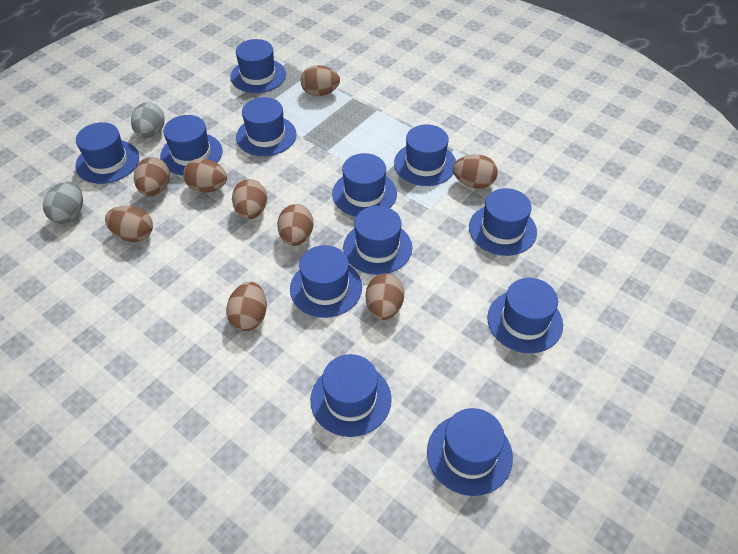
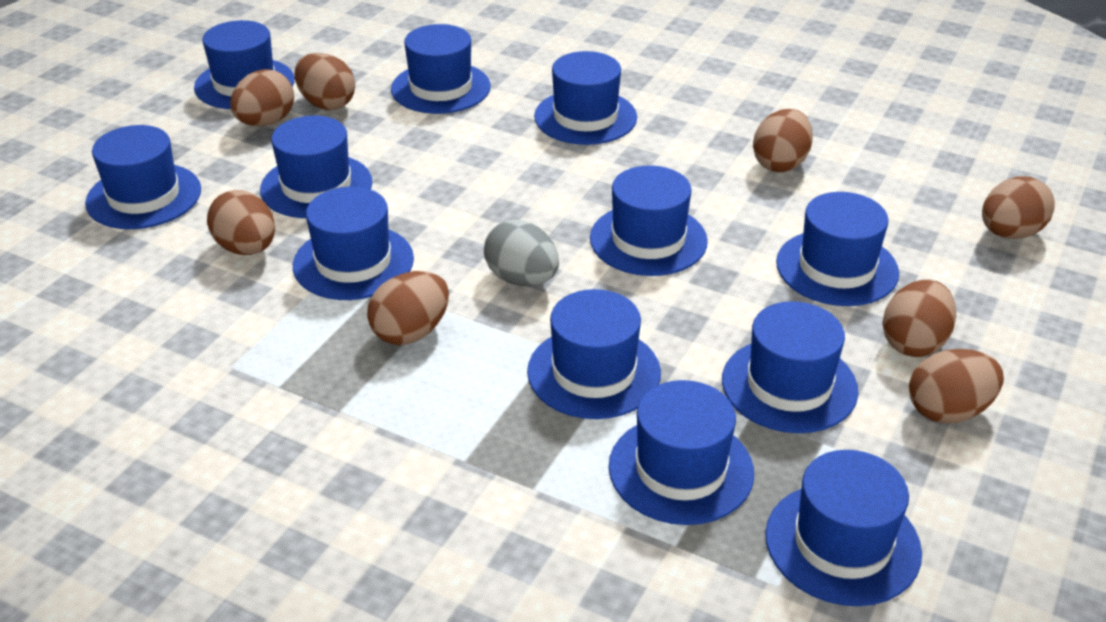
brown egg: [105,205,153,242] [134,157,170,196] [183,158,227,193] [226,282,267,331] [232,179,267,219] [277,204,313,246] [300,65,340,96] [366,274,404,320] [453,154,498,189] = 9 -> [207,190,275,255] [230,69,294,126] [294,53,355,110] [367,271,449,345] [753,109,813,172] [882,279,956,357] [909,349,1004,424] [982,176,1055,239] = 8
grey egg: [43,181,83,224] [131,102,165,138] = 2 -> [484,220,559,286] = 1

